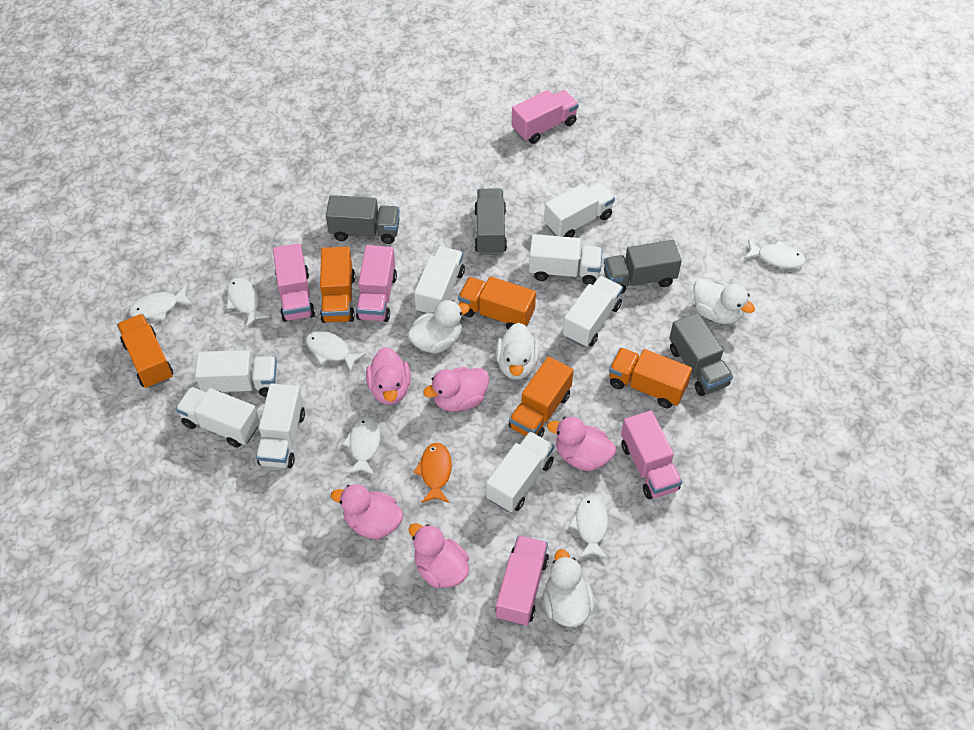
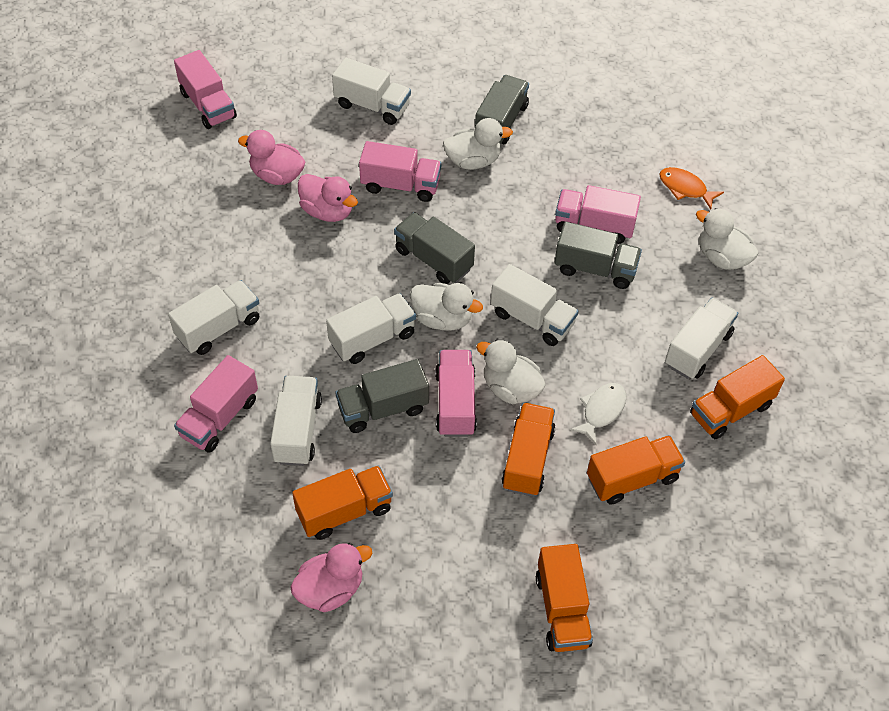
pink duck: [331,484,403,540] [366,347,411,405] [409,523,469,588] [423,367,489,412] [547,417,616,471] = 5 -> [238,130,306,185] [290,543,372,612] [298,174,358,222] = 3
white fish: [129,285,193,320] [227,277,270,328] [306,331,366,372] [342,416,381,475] [569,495,608,559] [744,240,806,268] = 6 -> [570,383,626,445] = 1
white truck: [176,387,260,448] [195,350,278,397] [256,383,305,468] [414,246,465,314] [486,431,554,512] [529,234,602,285] [544,182,615,237] [563,276,623,347] = 8 -> [168,280,259,355] [270,376,322,466] [326,293,416,364] [332,57,411,125] [491,264,579,346] [665,298,738,379] = 6

